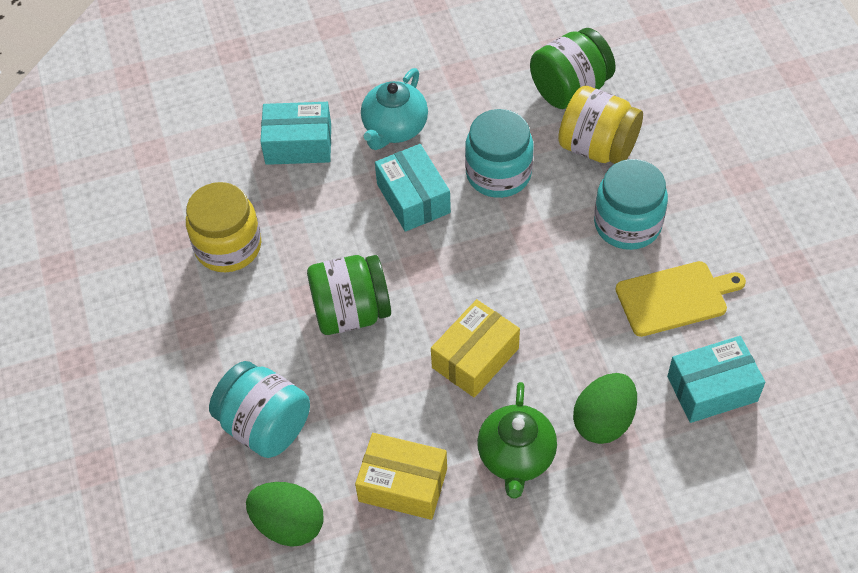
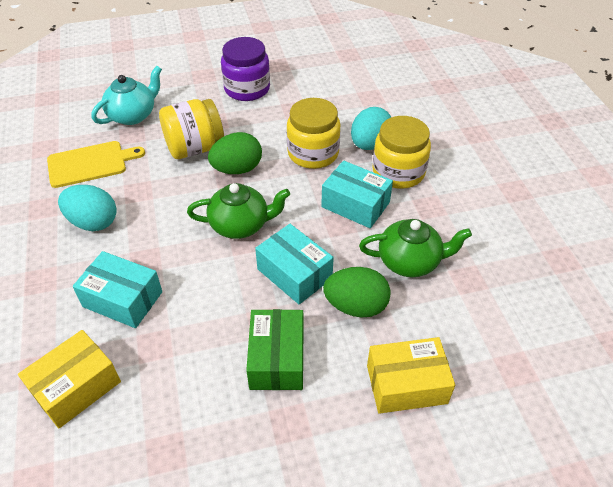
green box: none = 0 -> [246,309,303,390] = 1
green jar: [307,255,391,335] [530,28,616,109] = 2 -> none = 0
green teapot: [477,382,557,499] = 1 -> [187,183,290,239] [359,219,472,277] = 2
purple jar: none = 0 -> [221,37,270,101] = 1
turquoise egg: none = 0 -> [58,185,117,231] [351,107,391,150] = 2
turquoise jar: [209,361,310,458] [465,109,533,198] [594,159,668,250] = 3 -> none = 0
yellow jar: [186,182,261,272] [558,86,643,164] = 2 -> [159,99,224,159] [287,98,340,169] [372,116,431,189] = 3

